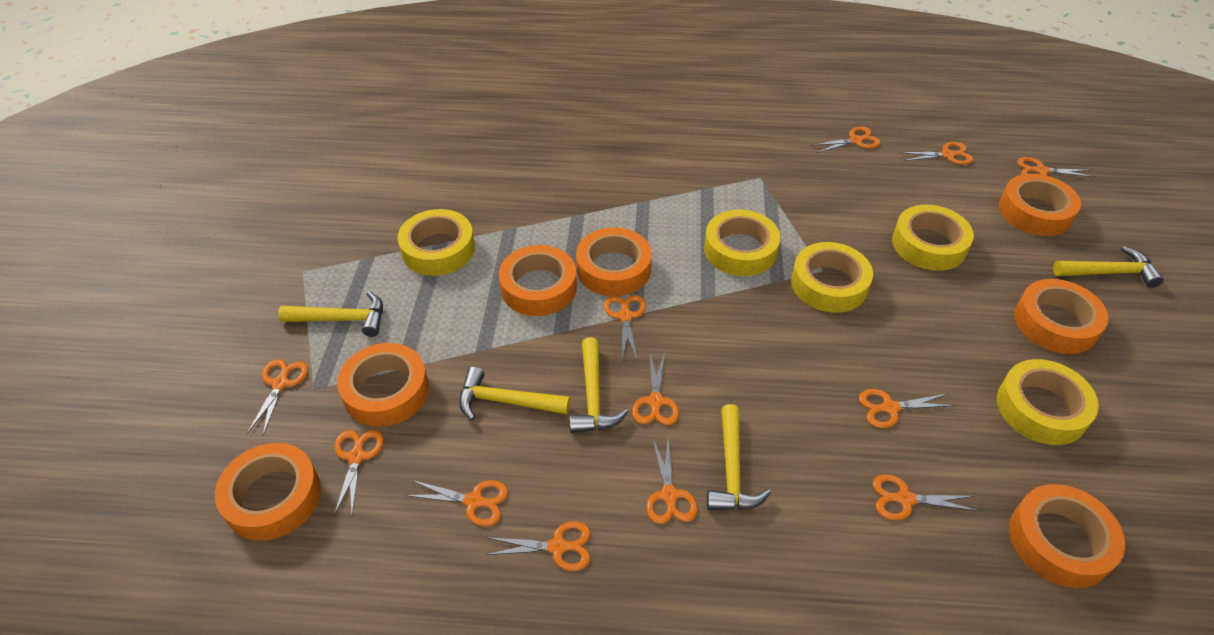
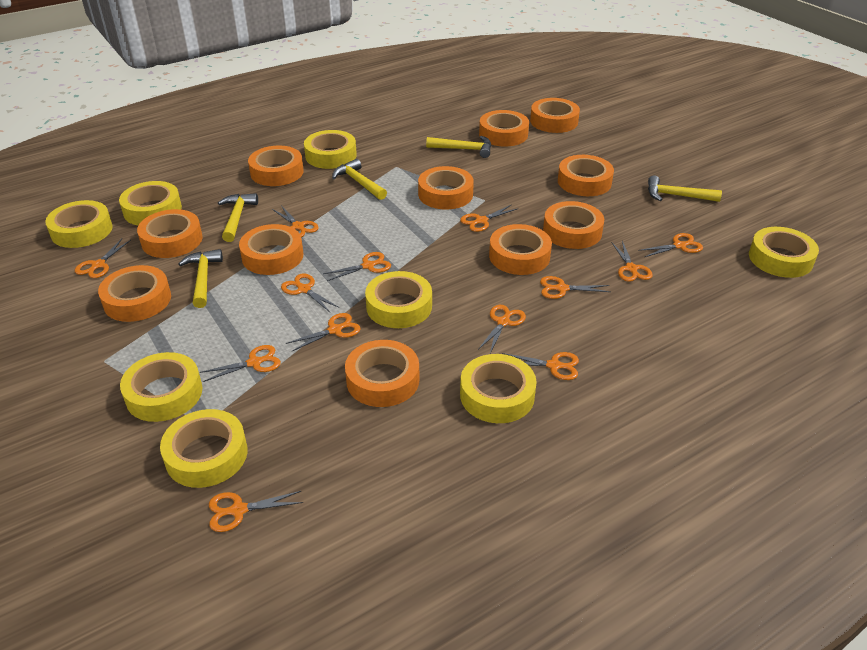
orange scissors: [247,359,308,435] [334,430,384,516] [405,480,508,526] [485,521,591,571] [604,295,646,360] [632,352,679,425] [646,437,698,524] [811,127,880,153] [859,389,955,428] [873,475,979,520] [900,142,973,165] [1017,157,1094,177] = 12 -> [75,239,131,278] [200,345,281,382] [209,491,303,532] [272,205,319,237] [281,273,340,312] [286,313,360,352] [323,252,391,281] [460,205,518,232] [479,305,526,353] [502,352,579,380] [540,276,610,299] [611,241,652,282] [638,233,703,257] = 13
orange tape: [215,443,321,541] [337,343,429,427] [499,245,577,316] [576,227,652,296] [999,174,1081,236] [1009,484,1125,588] [1014,279,1109,354] = 7 -> [98,265,171,322] [137,209,202,258] [239,224,303,275] [248,146,304,186] [345,340,420,407] [418,166,474,210] [479,110,529,147] [489,224,552,275] [530,98,580,133] [543,201,604,249] [558,155,614,196] = 11
yellow tape: [398,209,475,276] [704,209,780,276] [791,242,873,313] [892,205,974,271] [997,359,1099,445] = 5 -> [45,200,113,248] [119,181,182,225] [120,352,202,422] [160,409,248,488] [304,130,357,169] [365,271,432,328] [460,354,537,423] [749,227,819,278] = 8

